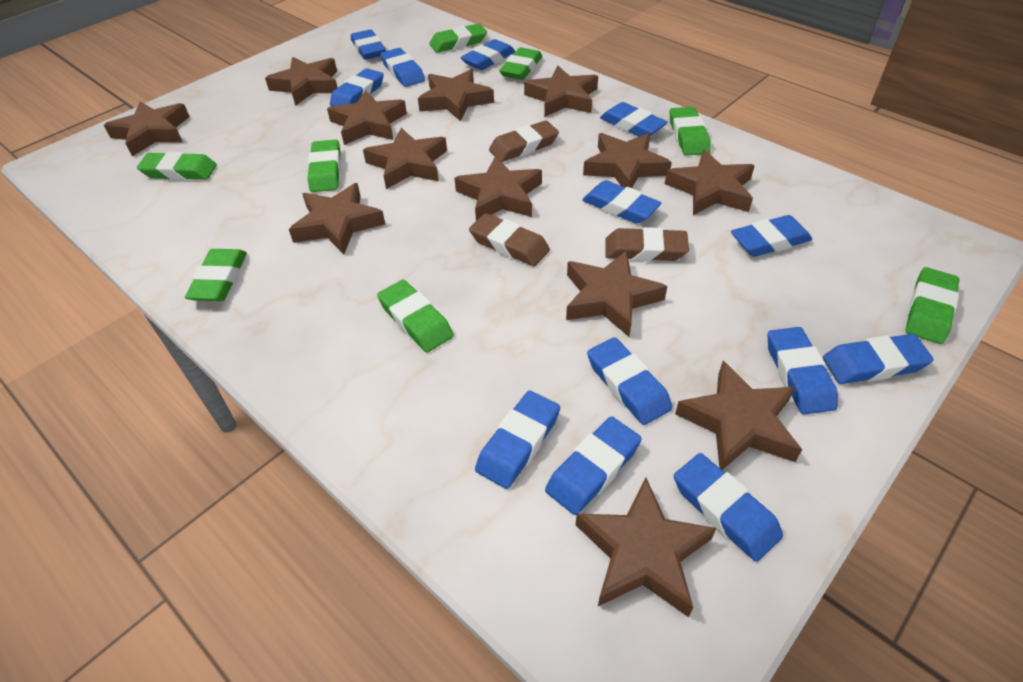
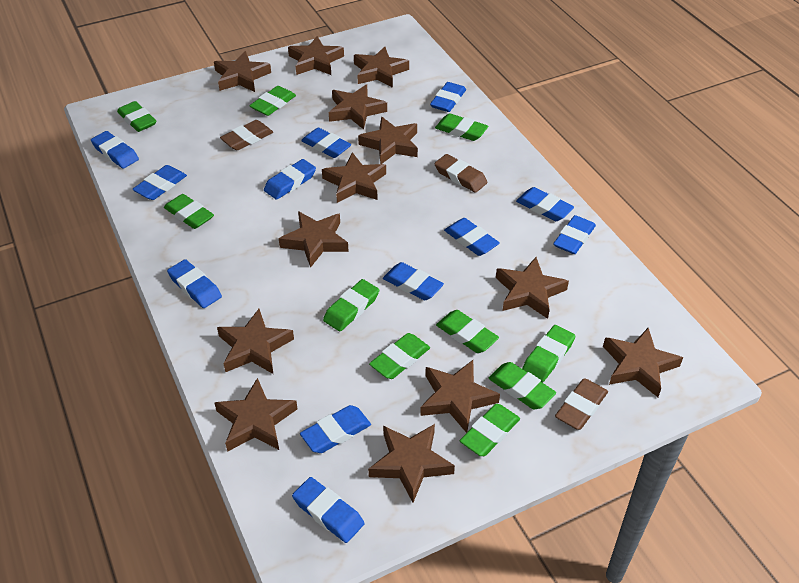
blue eraser: [330,68,384,106] [351,29,386,60] [380,48,425,87] [460,39,515,70] [475,391,560,489] [545,416,642,515] [582,180,661,224] [587,337,672,425] [600,102,668,136] [674,453,783,562] [731,215,812,257] [768,327,838,415] [823,334,934,384] = 13 -> [91,131,139,169] [132,165,187,200] [167,259,222,308] [264,159,316,200] [292,477,364,543] [300,405,371,453] [301,127,352,158] [383,262,444,300] [430,82,466,112] [444,218,500,256] [516,187,574,221] [553,215,596,254] = 12
green eraser: [137,152,217,180] [185,249,247,301] [308,140,341,192] [377,280,454,352] [429,23,487,53] [499,47,542,80] [670,107,711,156] [905,267,960,344] = 8 -> [117,101,157,132] [164,194,214,229] [249,86,296,116] [323,279,379,331] [369,333,430,379] [435,113,488,141] [436,310,499,353] [460,404,520,456] [488,362,556,409] [522,325,575,382] = 10

